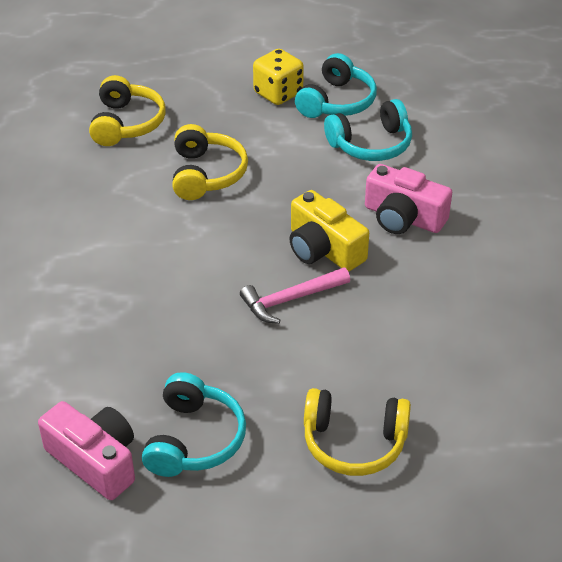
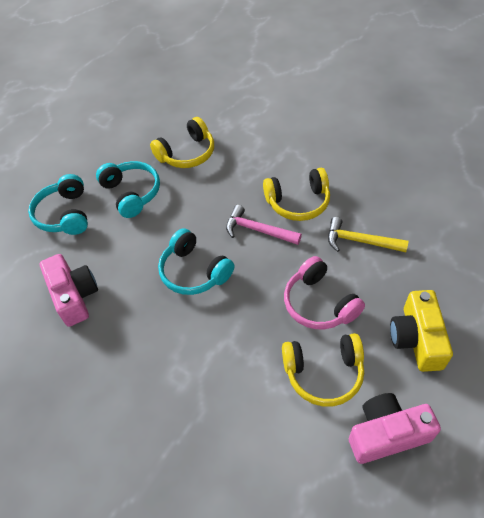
pink headphones: none = 0 -> [284,256,365,329] = 1
yellow dice: [253,49,304,105] = 1 -> none = 0
yellow hammer: none = 0 -> [328,217,408,252] = 1

